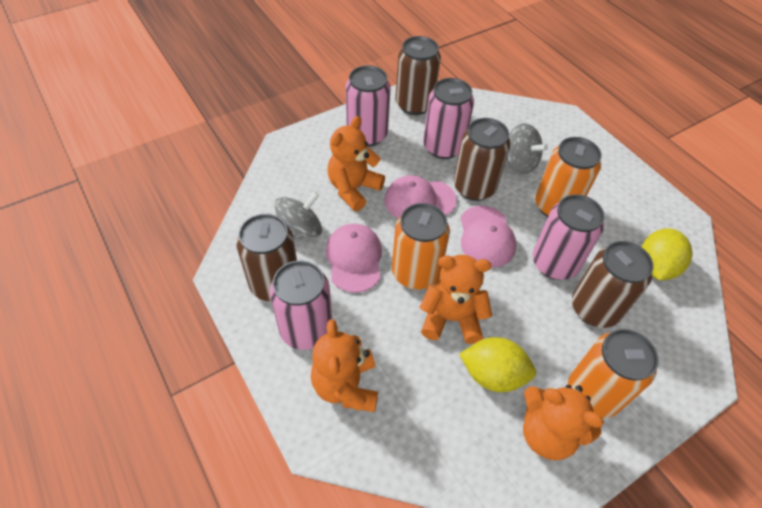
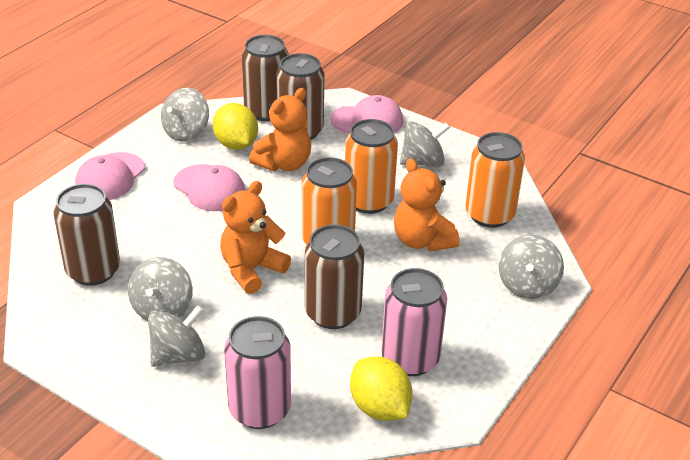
grey spinning top: [274,191,322,239] [507,123,548,174] = 2 -> [128,257,193,321] [148,305,205,367] [161,88,209,142] [400,121,450,167] [499,235,564,299] = 5
orange teddy bear: [311,319,378,412] [328,116,385,211] [419,255,492,344] [523,385,604,461] = 4 -> [220,181,291,294] [249,88,311,171] [394,158,460,252] = 3
pink can: [270,260,332,350] [346,65,391,147] [423,78,474,159] [533,194,605,280] = 4 -> [224,316,291,429] [381,268,447,376] = 2

